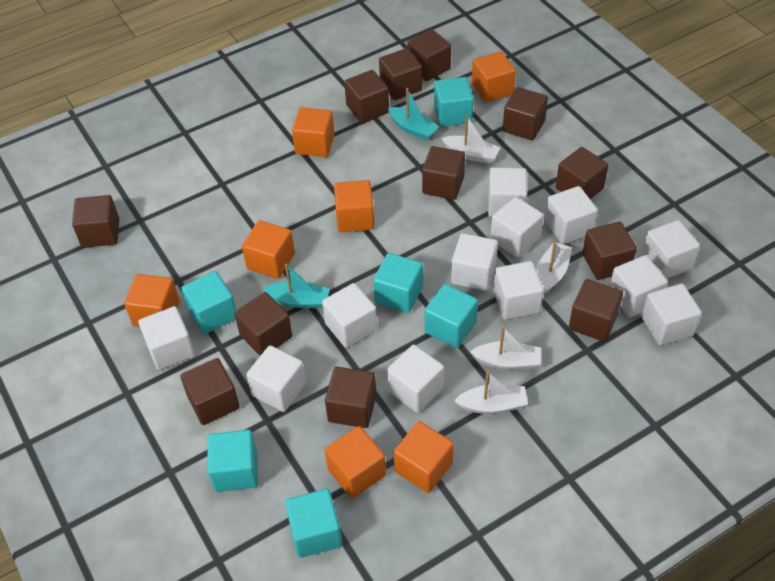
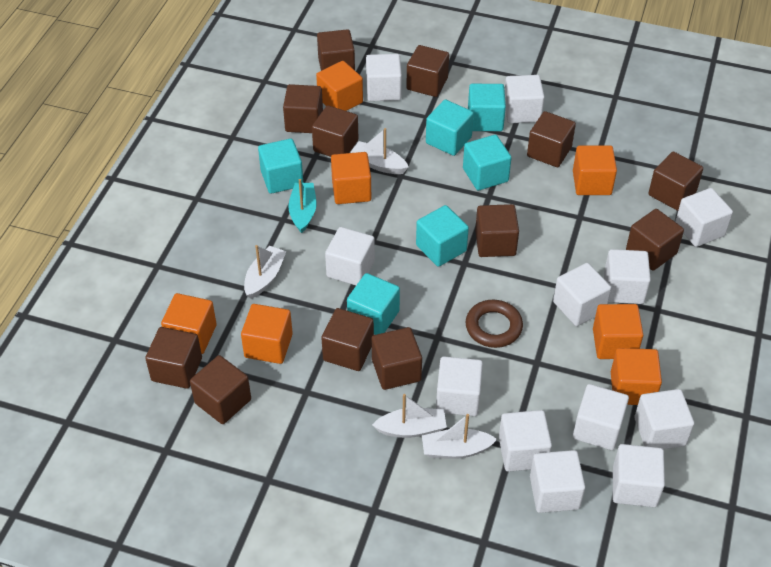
brown ring: none = 0 -> [465,300,523,348] = 1
turquoise boat: [263,264,330,308] [388,88,439,140] = 2 -> [288,179,316,233] = 1

